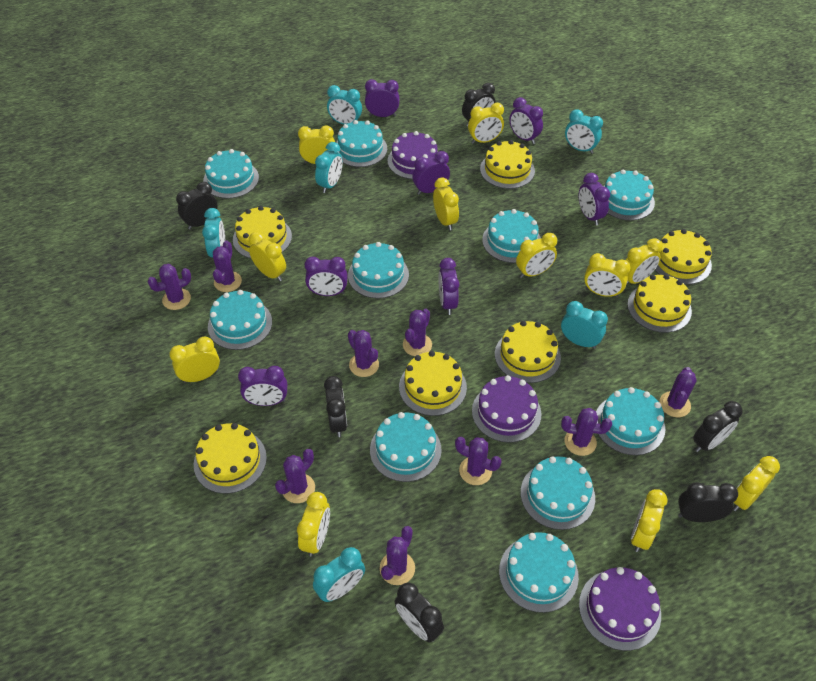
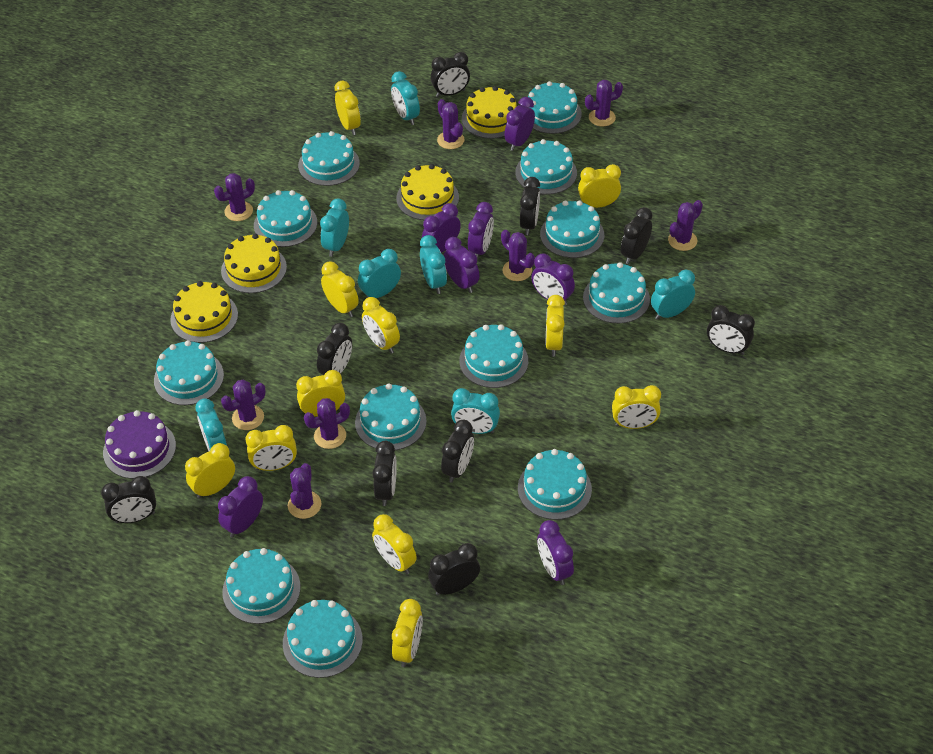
black clock: [176,182,218,230] [324,376,347,437] [395,583,444,643] [462,83,495,127] [678,482,738,522] [693,401,743,452] = 6 -> [101,476,156,523] [317,323,352,375] [372,441,397,506] [428,543,480,595] [431,52,470,97] [441,420,474,483] [520,177,540,235] [621,207,652,264] [707,305,755,355] = 9
purple cactus: [148,264,191,310] [213,241,242,292] [275,449,315,503] [348,330,379,377] [380,526,415,585] [403,309,432,356] [455,437,502,485] [561,408,612,456] [659,367,697,417] = 9 -> [214,173,255,221] [221,380,266,430] [288,463,321,519] [304,398,350,449] [437,99,465,149] [501,230,535,281] [585,80,623,126] [668,200,703,251] = 8
purple cake: [388,131,438,179] [472,375,541,443] [579,567,661,651] = 3 -> [103,410,176,479] = 1
turquoise cake: [203,149,259,199] [208,290,272,350] [336,120,387,167] [348,242,409,298] [370,412,442,482] [482,209,541,263] [499,532,579,613] [521,456,595,530] [596,387,665,455] [603,170,655,220] = 10 -> [154,340,224,405] [222,548,300,624] [254,190,317,247] [283,600,363,678] [298,131,360,186] [355,384,427,450] [459,324,528,388] [515,139,577,194] [518,449,592,520] [528,81,582,134] [540,201,604,258] [583,262,650,324] = 12
turquoise clock: [202,208,225,258] [313,547,365,602] [315,142,343,193] [327,85,362,124] [561,301,608,349] [565,109,603,154] = 6 -> [195,398,227,451] [320,198,349,257] [358,249,401,298] [391,71,420,125] [420,235,447,294] [451,388,500,434] [651,270,695,320] = 7
yellow cake: [194,423,267,494] [233,206,292,259] [399,351,467,416] [480,140,535,189] [495,321,561,383] [627,274,692,333] [655,229,712,285] = 7 -> [170,281,238,343] [221,234,287,293] [396,164,459,220] [462,86,516,139] = 4

